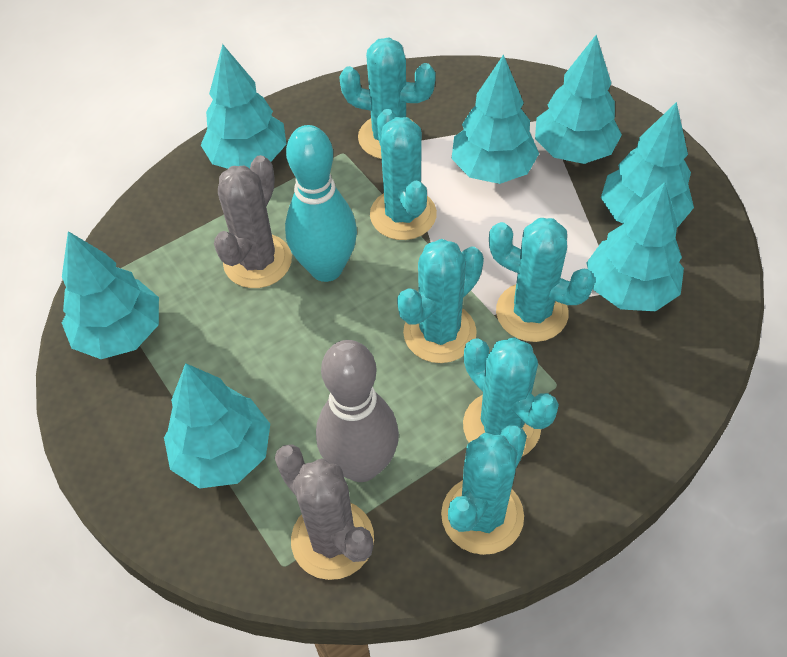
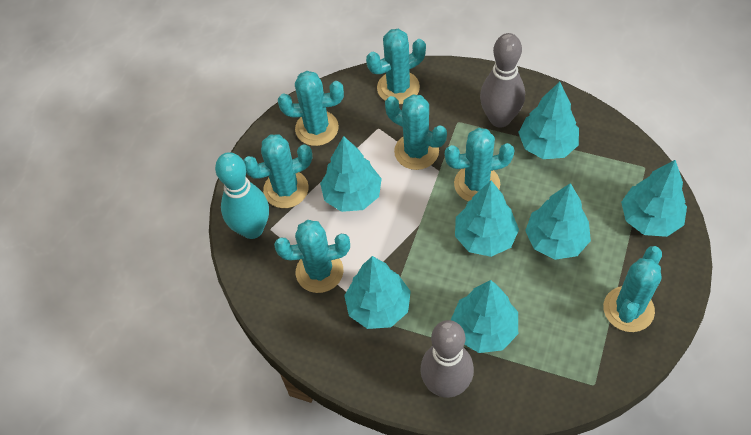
grey bowling pin: [316,340,399,482] = 1 -> [420,320,474,398] [480,33,525,128] = 2
grey cactus: [214,155,292,288] [275,444,374,580] = 2 -> none = 0
turquoise cactus: [339,38,436,159] [370,109,437,240] [397,239,484,363] [441,425,527,555] [463,337,559,456] [489,218,595,342] = 6 -> [243,134,312,208] [274,220,350,293] [278,71,344,146] [366,29,426,104] [385,94,447,170] [445,128,515,201] [603,246,662,332] = 7

